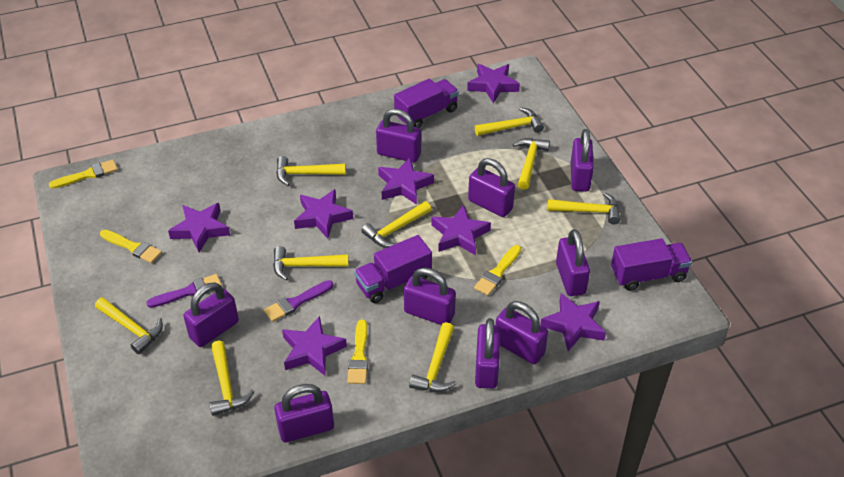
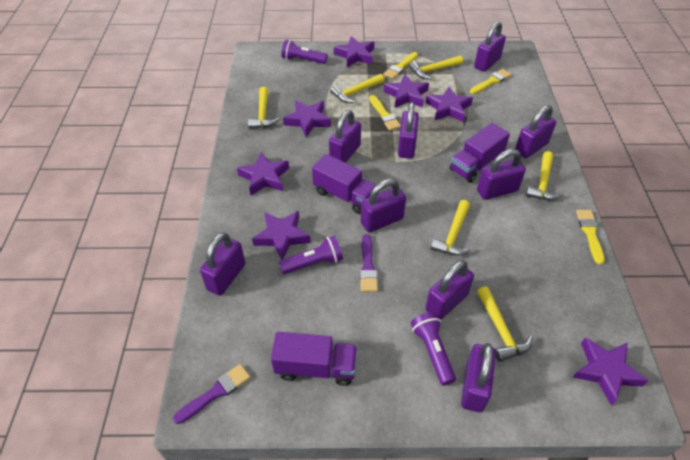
purple flashlight: none = 0 -> [279,236,343,274] [282,40,328,64] [411,312,456,385] = 3
yellow hammer: [95,297,163,354] [209,341,254,416] [273,246,349,280] [276,156,346,186] [361,201,431,248] [409,322,456,392] [475,107,544,136] [512,138,550,190] [547,193,620,225] = 9 -> [248,87,280,129] [330,74,384,103] [409,56,463,79] [431,200,471,256] [477,286,533,362] [525,151,563,200] = 6

